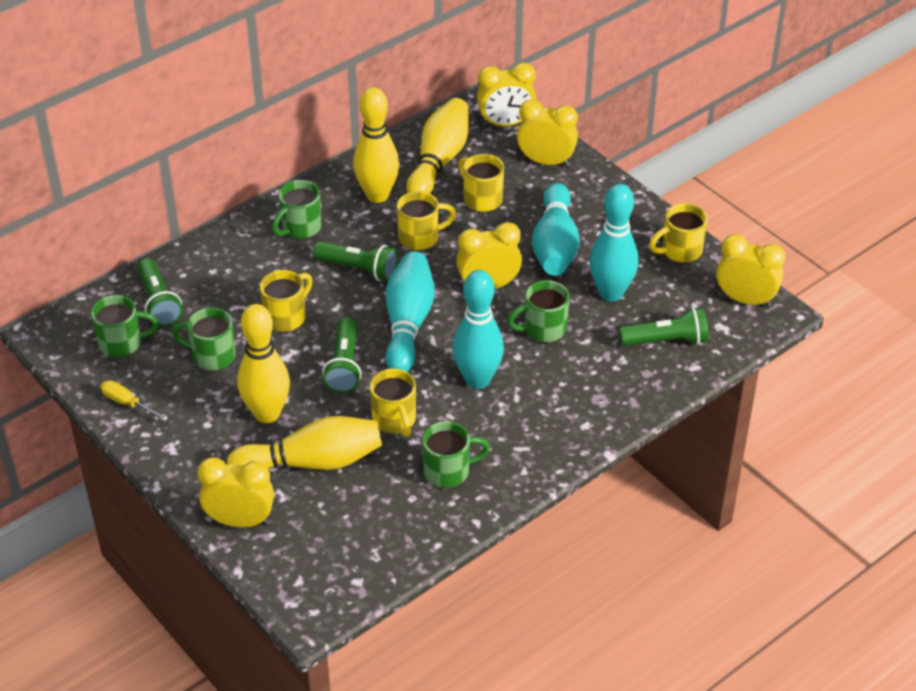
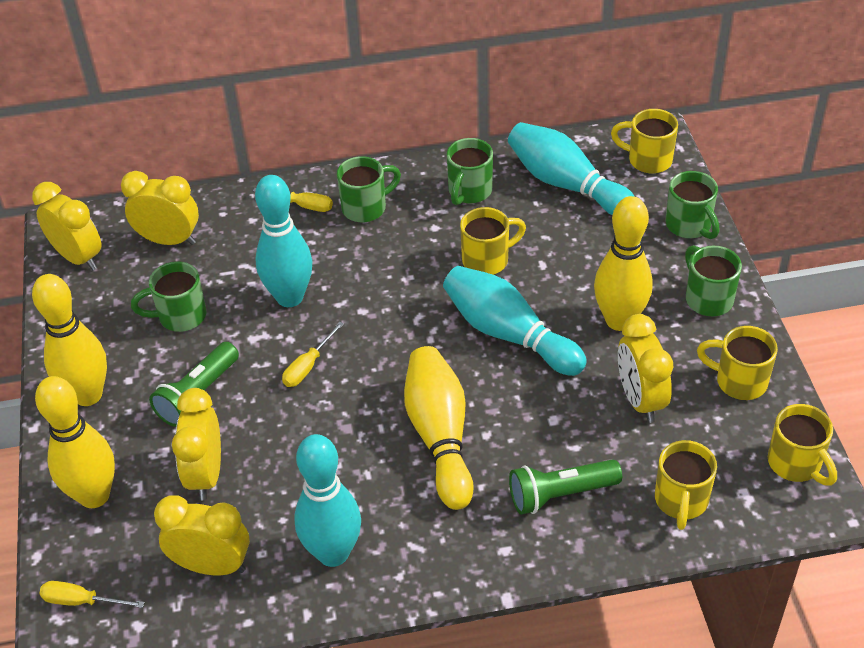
green flashlight: [137,258,183,327] [313,241,398,281] [322,317,362,393] [619,307,709,346] = 4 -> [149,342,239,427] [509,459,622,514] = 2
yellow screwdriver: [101,380,168,421] = 1 -> [39,581,145,608] [253,188,333,212] [282,322,344,387] = 3

